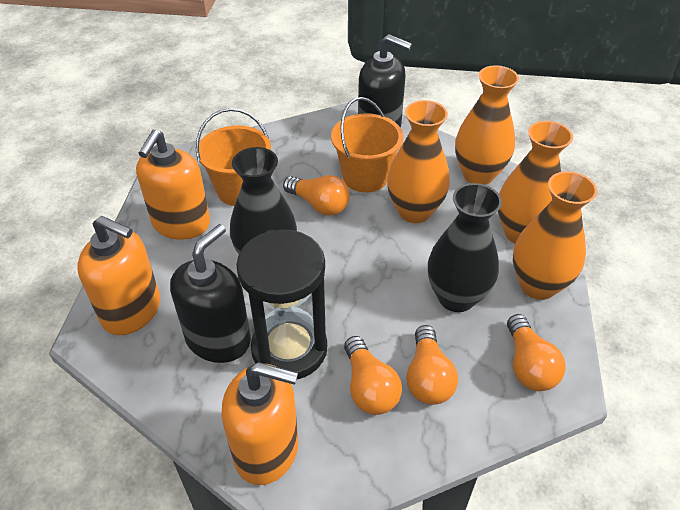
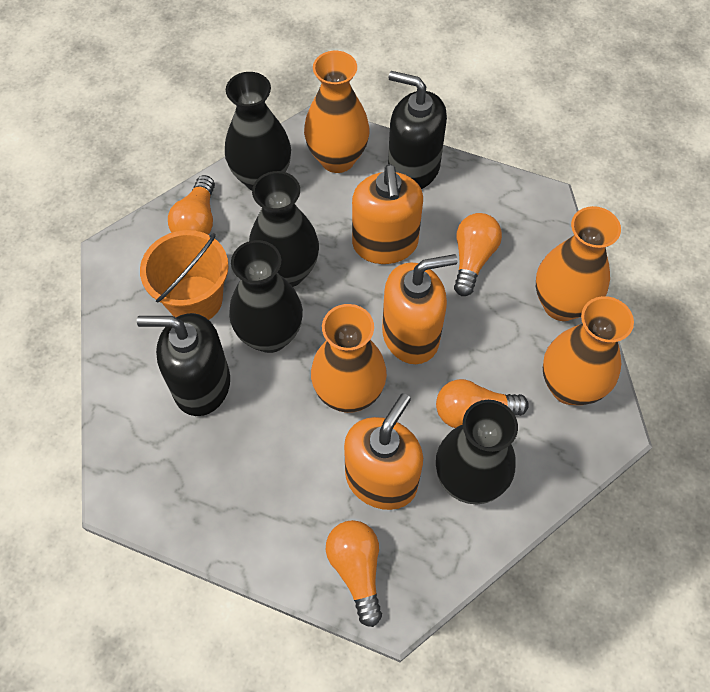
black hourglass: [236,229,327,379] = 1 -> none = 0
black vase: [230,147,297,254] [428,183,502,312] = 2 -> [225,72,291,191] [229,240,303,353] [249,171,319,287] [436,400,518,505] = 4
orange bucket: [196,108,271,206] [331,97,403,193] = 2 -> [140,230,229,320] = 1

